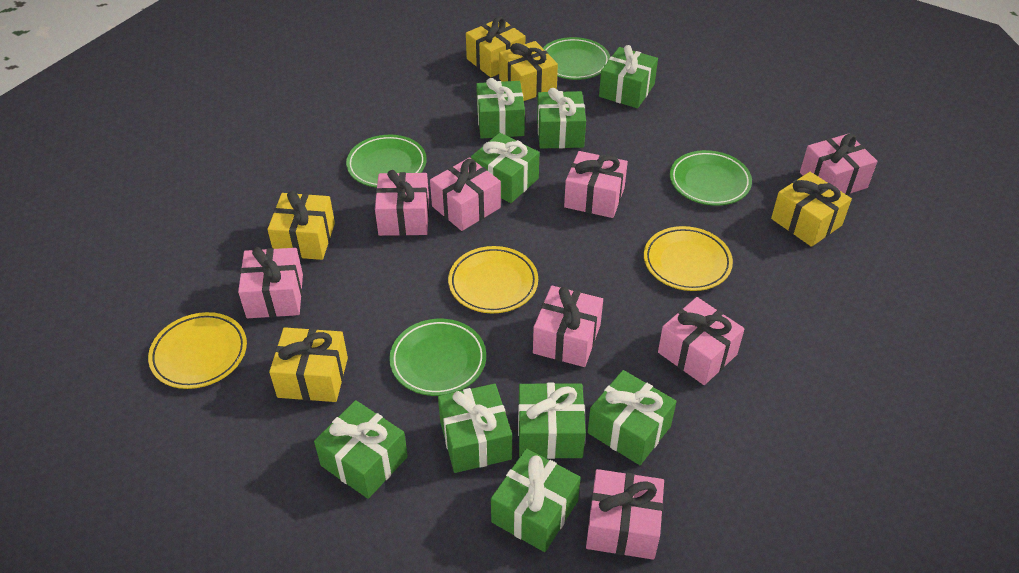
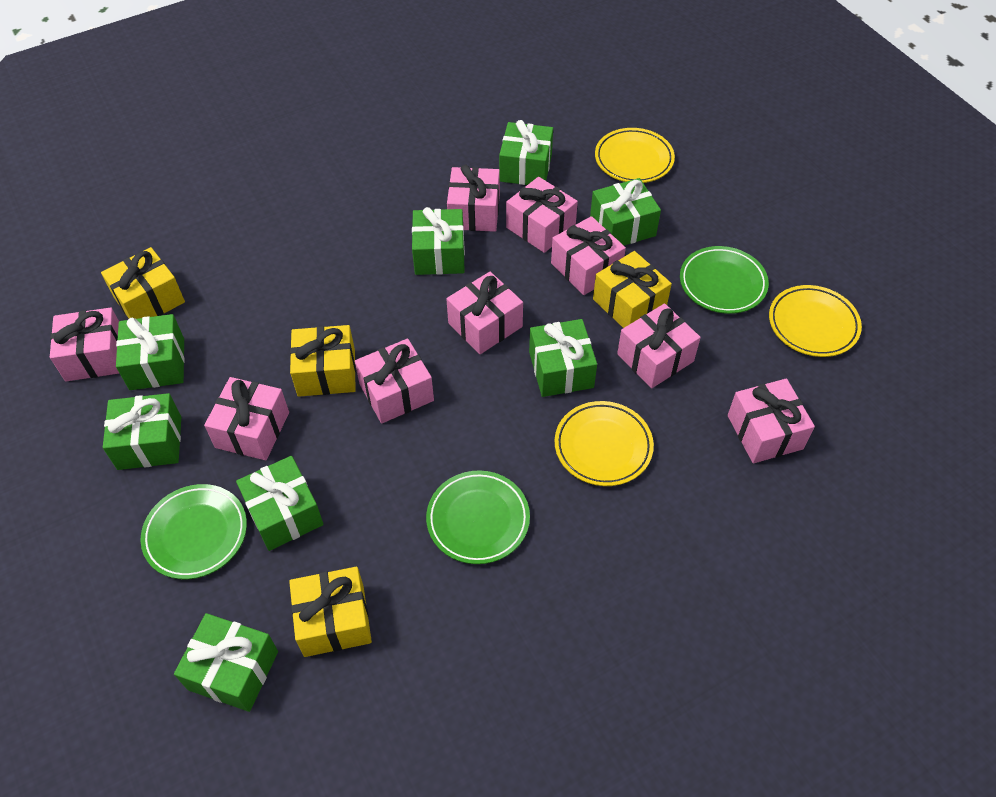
green gift: [314,400,408,499] [438,384,512,473] [471,133,540,203] [476,78,525,139] [491,449,581,552] [518,383,586,459] [537,88,586,149] [588,370,677,465] [599,45,658,108] = 9 -> [103,393,181,470] [116,314,185,390] [174,613,278,712] [236,456,324,551] [412,207,465,275] [499,120,553,185] [529,319,597,397] [590,178,661,245] = 8
green plate: [346,135,427,188] [389,319,486,396] [543,37,610,80] [670,150,752,206] = 4 -> [141,484,247,579] [426,470,530,564] [680,246,769,314] = 3
pink gift: [238,247,303,318] [375,170,429,236] [430,157,501,231] [533,286,603,367] [564,151,628,218] [586,469,664,560] [658,297,745,385] [800,133,878,195] = 8 -> [50,307,119,381] [204,377,289,460] [355,339,434,423] [446,272,523,354] [447,165,500,232] [506,177,578,253] [551,216,626,295] [617,303,701,388] [728,379,815,463] = 9
yellow gift: [267,191,335,260] [269,327,348,402] [466,16,525,78] [499,41,558,101] [771,172,852,247] = 5 -> [101,247,185,319] [289,567,372,657] [290,325,356,397] [593,251,672,328] = 4

